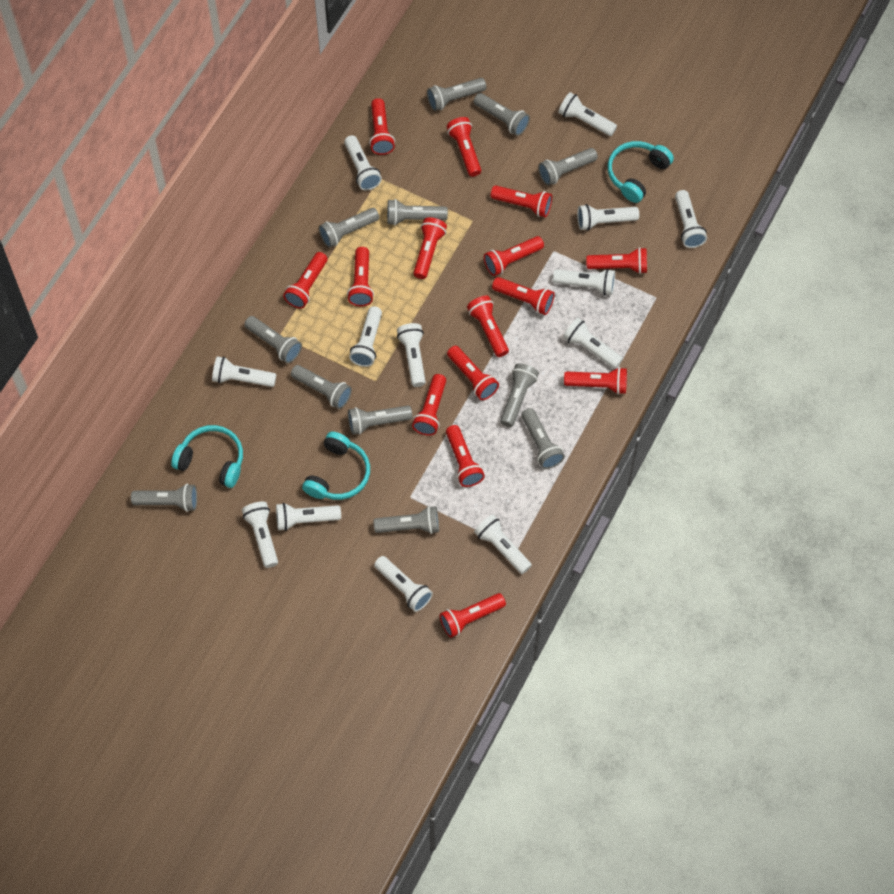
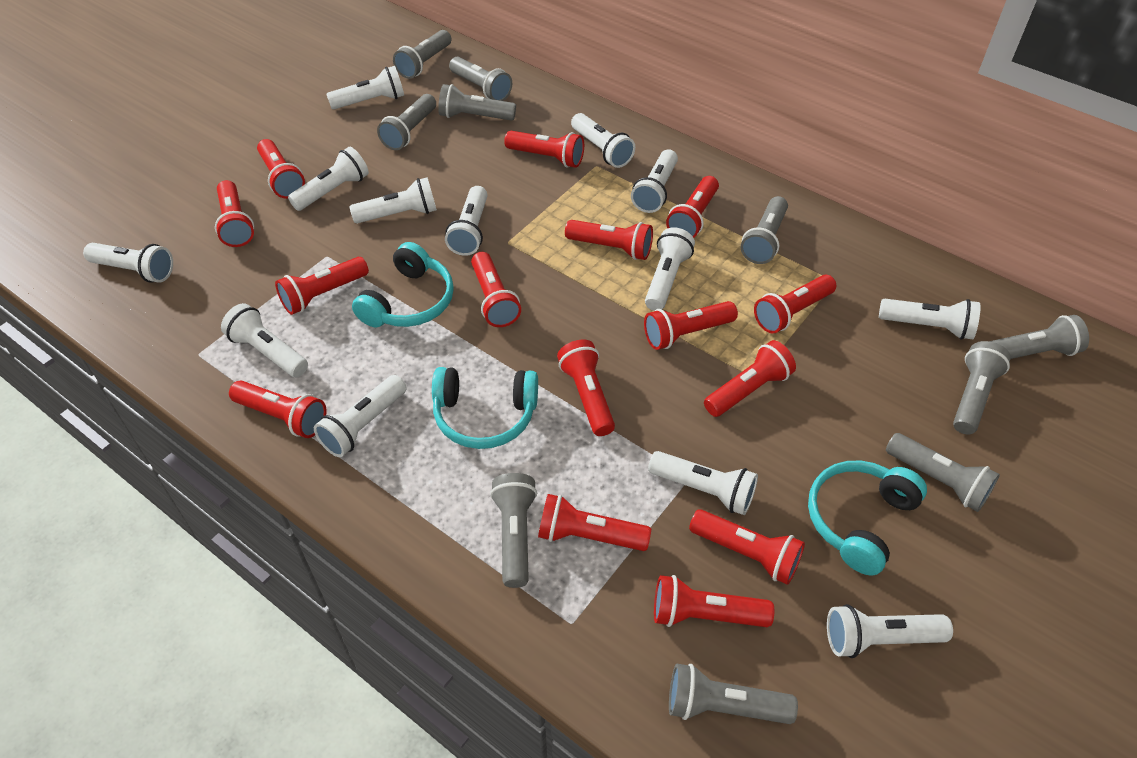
grey flashlight: [131,484,197,512] [244,316,302,363] [291,365,352,409] [319,208,379,248] [348,406,413,435] [374,506,439,534] [387,199,448,225] [427,78,486,111] [474,93,530,136] [500,363,539,427] [521,408,565,469] [538,148,598,186] = 12 -> [377,94,436,150] [393,30,451,79] [438,84,516,121] [449,56,512,101] [490,473,537,588] [669,664,798,724] [741,196,788,264] [886,433,1000,512] [953,341,1011,435] [990,315,1089,359] = 10

